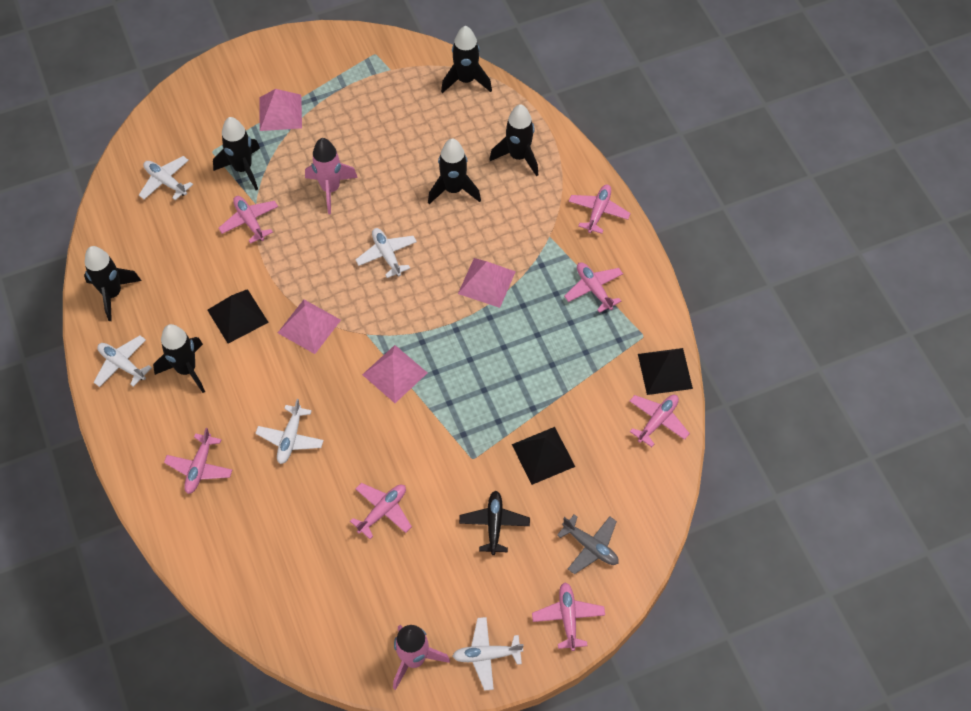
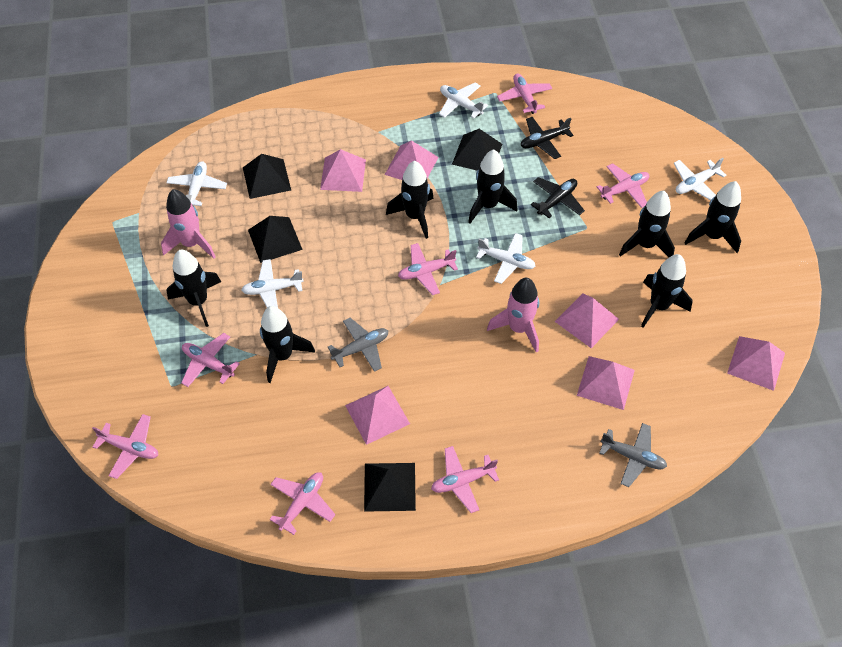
black plane: [459,491,530,555] = 1 -> [520,117,573,159] [531,177,585,218] = 2
black pyramid: [207,289,269,344] [512,427,575,485] [638,348,693,395] = 3 -> [243,154,291,199] [248,216,303,263] [364,463,416,512] [452,129,502,171] = 4
black rocket: [84,246,141,321] [153,324,205,393] [213,117,260,190] [428,139,481,204] [441,26,492,93] [489,104,538,176] = 6 -> [166,250,221,327] [260,306,315,383] [386,161,433,239] [468,149,517,224] [619,191,675,257] [641,254,692,328] [685,181,741,253] = 7
grey plane: [557,514,619,574] = 1 -> [328,318,388,372] [599,423,667,487] = 2
pink pyramid: [259,89,302,131] [278,300,341,354] [362,345,427,403] [458,258,516,308] = 4 -> [320,149,366,192] [345,386,410,445] [385,140,438,180] [555,293,619,348] [577,356,635,410] [727,336,785,391] = 6

